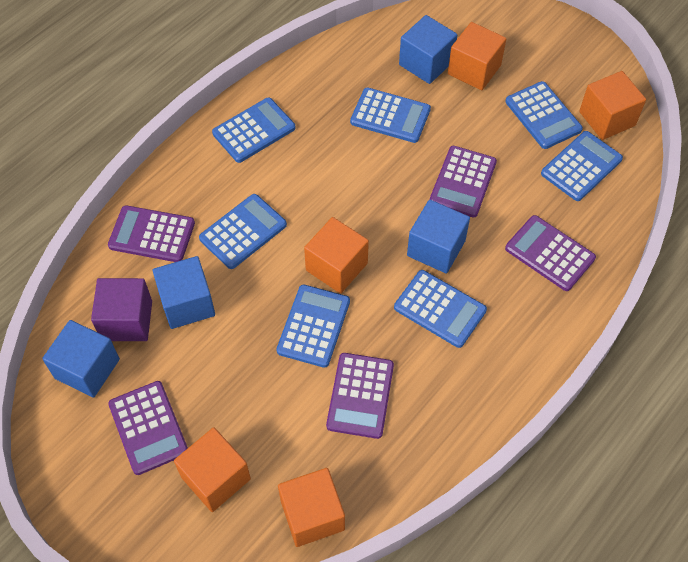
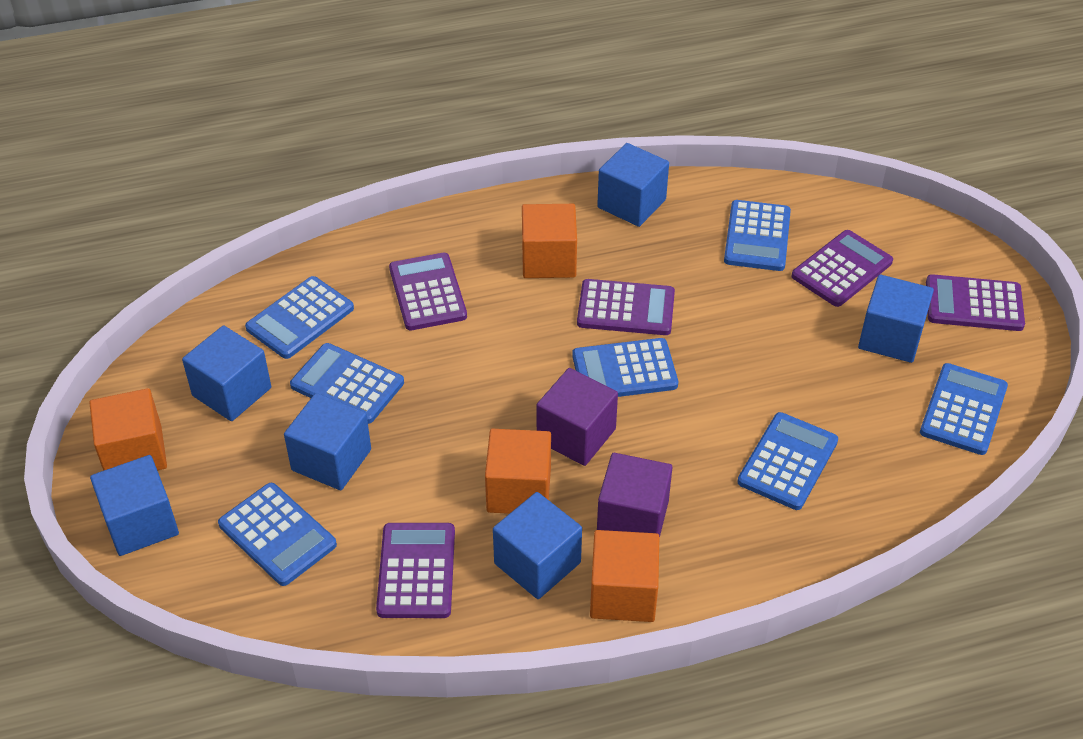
blue cube: [42,320,120,398] [153,256,215,329] [399,15,457,84] [407,199,470,273] = 4 -> [90,455,179,556] [182,325,271,421] [284,393,371,490] [493,492,582,599] [597,143,669,227] [858,275,934,363] = 6
orange cube: [174,427,251,512] [278,468,345,547] [304,217,369,294] [448,22,506,90] [579,71,646,140] = 5 -> [89,388,167,471] [485,429,551,514] [522,204,577,278] [590,530,659,622] = 4
purple cube: [91,278,152,341] = 1 -> [537,368,618,466] [597,453,672,538] = 2

